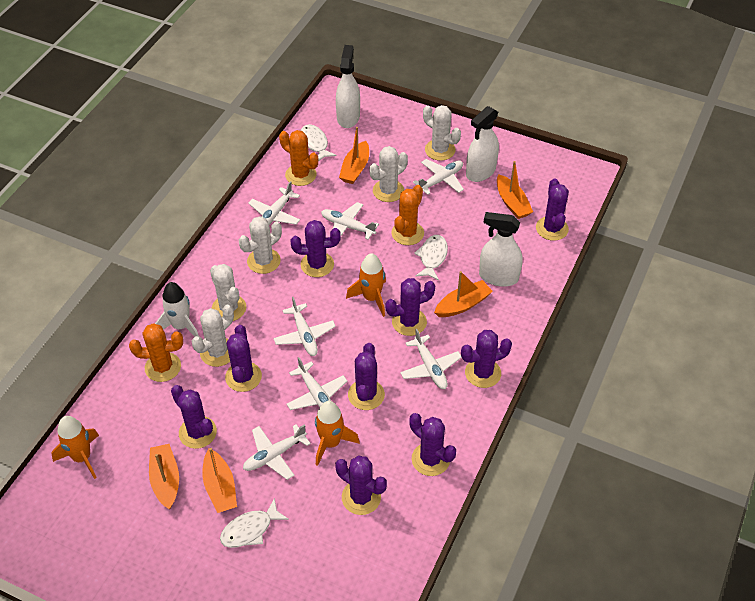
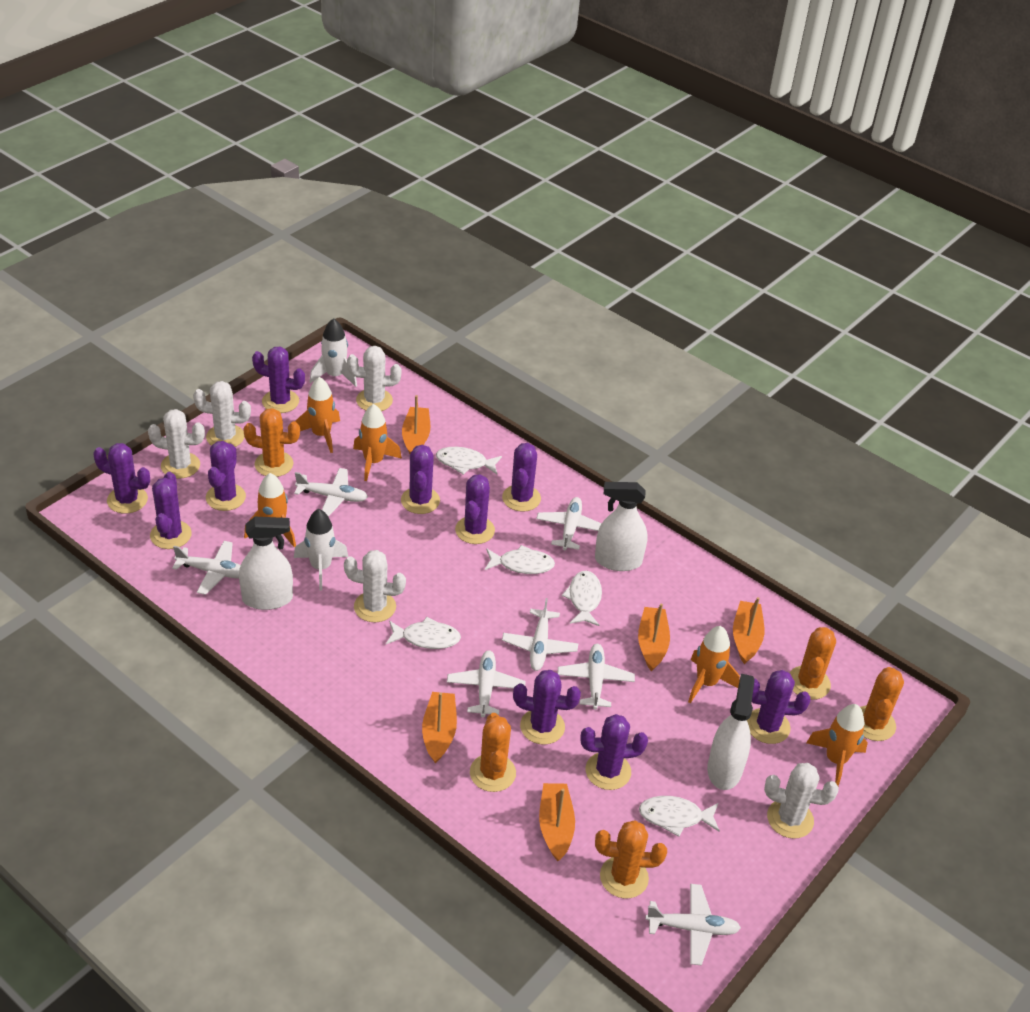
orange cactus: [129,323,183,382] [279,130,318,186] [391,185,424,245] = 3 -> [243,408,300,477] [470,713,516,792] [595,820,667,898] [789,627,836,700] [860,667,904,741] = 5
orange rocket: [51,416,99,479] [315,401,360,466] [346,253,386,317] = 3 -> [244,473,296,547] [295,377,340,453] [353,404,402,481] [688,626,740,703] [806,704,868,786] = 5
purple cactus: [171,385,217,449] [225,325,262,392] [291,220,341,277] [335,455,387,515] [348,343,385,410] [385,278,435,336] [409,413,456,476] [461,330,512,388] [536,178,569,241] = 9 -> [93,443,150,514] [150,472,192,549] [206,441,246,511] [252,347,305,413] [401,445,440,514] [455,474,495,544] [502,443,541,512] [513,670,581,745] [581,714,648,790] [747,670,811,744] = 10
white fish: [220,498,289,548] [301,124,337,161] [414,235,448,281] = 3 -> [386,617,461,649] [436,447,502,475] [485,545,555,574] [562,571,602,626] [639,796,720,837] = 5
white rocket: [155,282,199,337] = 1 -> [294,509,348,590] [310,318,357,387] = 2

